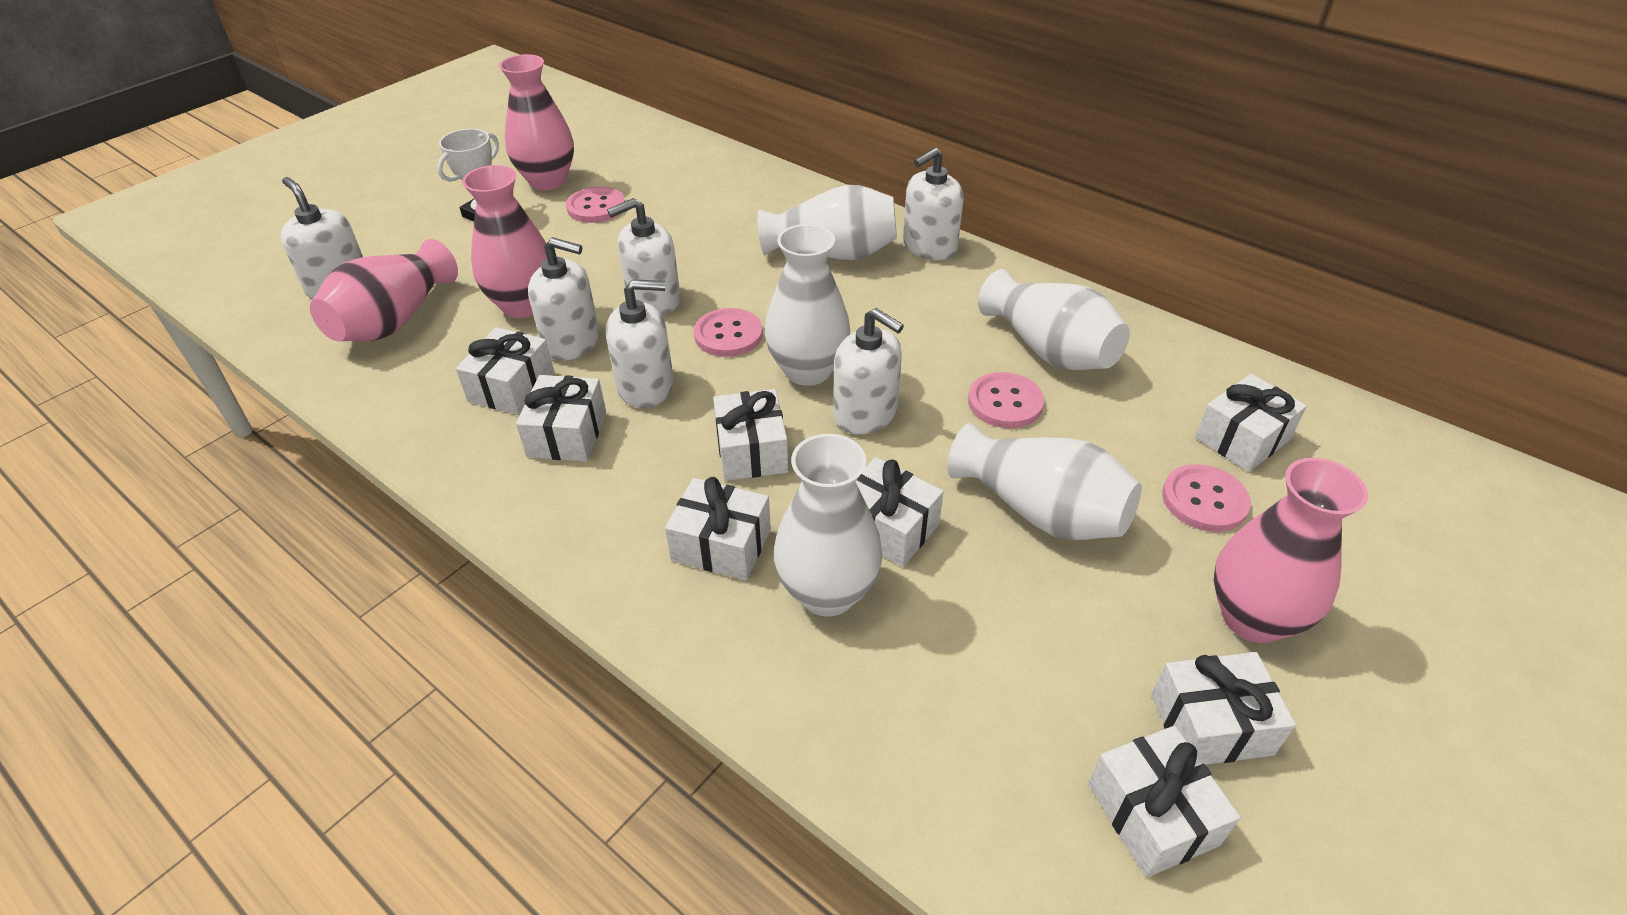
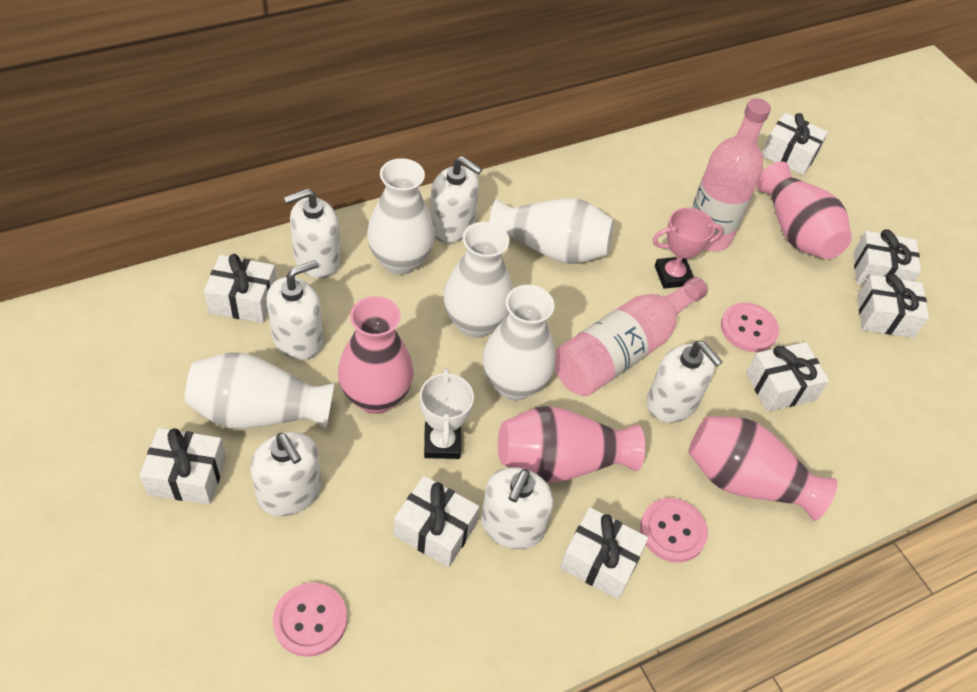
pink bottle: none = 0 -> [555,277,707,396] [692,98,771,251] = 2
pink button: [566,186,625,223] [694,308,763,357] [968,372,1044,428] [1162,464,1251,532] = 4 -> [273,583,347,657] [640,498,708,563] [721,303,779,352] = 3
pink trophy: none = 0 -> [653,208,723,289] = 1

